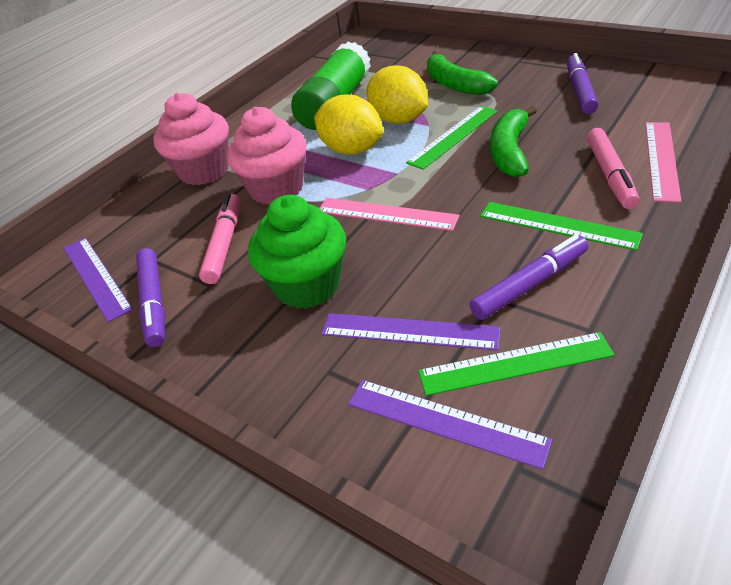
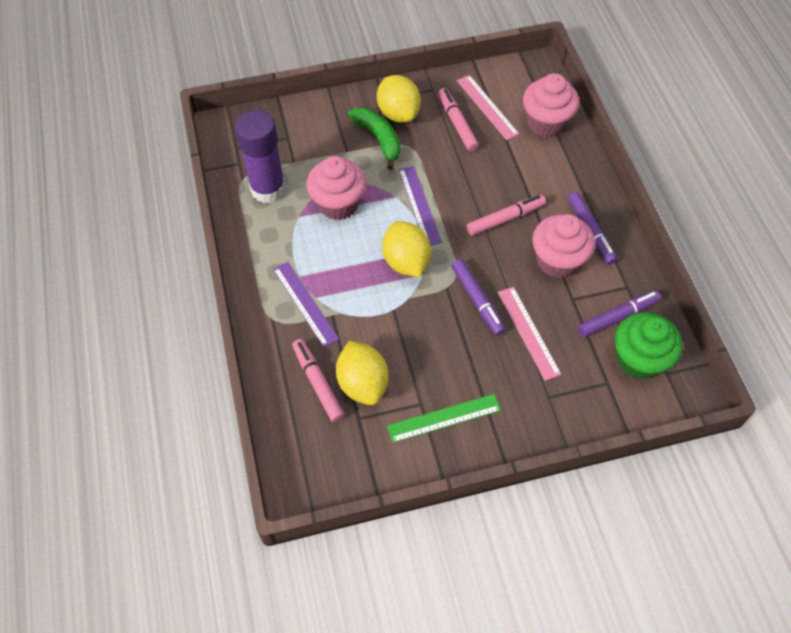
green banana: [427,51,498,95] [491,106,537,177] = 2 -> [348,108,400,170] = 1
green glue stick: [291,42,371,130] = 1 -> none = 0
green ruler: [406,106,498,170] [418,332,614,396] [480,202,643,251] = 3 -> [387,394,501,443] = 1
pink cupcake: [153,93,229,185] [227,107,307,205] = 2 -> [307,156,366,220] [523,73,579,137] [532,214,595,278] = 3
pink marker: [199,194,241,284] [587,128,639,209] = 2 -> [292,339,344,422] [438,88,479,151] [467,195,546,236] = 3
purple glue stick: none = 0 -> [235,110,286,203] = 1
purple ruler: [64,238,133,323] [321,313,501,351] [348,380,552,470] = 3 -> [273,262,339,347] [398,166,442,245] = 2
yellow lemon: [314,94,383,155] [367,65,428,124] = 2 -> [336,341,388,405] [377,75,421,123] [382,221,431,277] = 3

